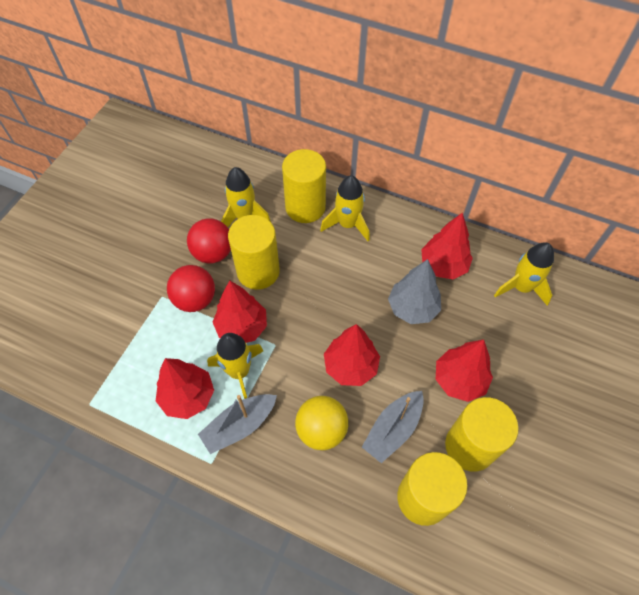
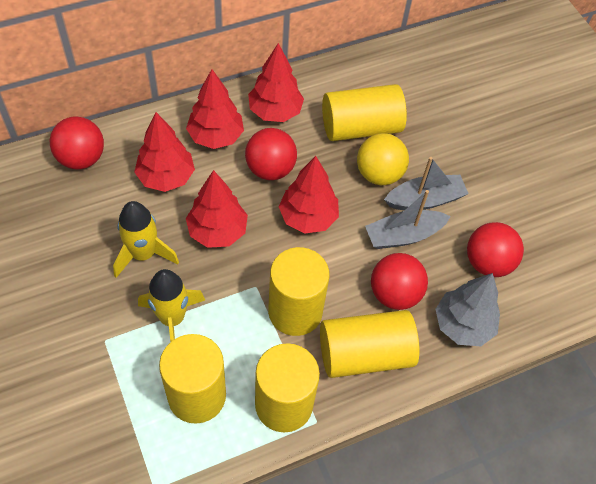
red ball: [167,265,215,312] [187,218,231,263] = 2 -> [50,116,104,169] [245,128,297,180] [371,253,428,310] [467,222,524,277] = 4
yellow cylinder: [228,215,280,290] [282,149,326,223] [397,452,468,526] [445,397,519,472] = 4 -> [159,334,226,424] [255,343,320,432] [268,247,330,336] [320,310,420,378] [322,84,407,141] = 5
yellow rocket: [207,333,263,399] [221,167,271,227] [320,175,370,241] [494,242,554,306] = 4 -> [113,201,179,278] [138,269,205,342] = 2

